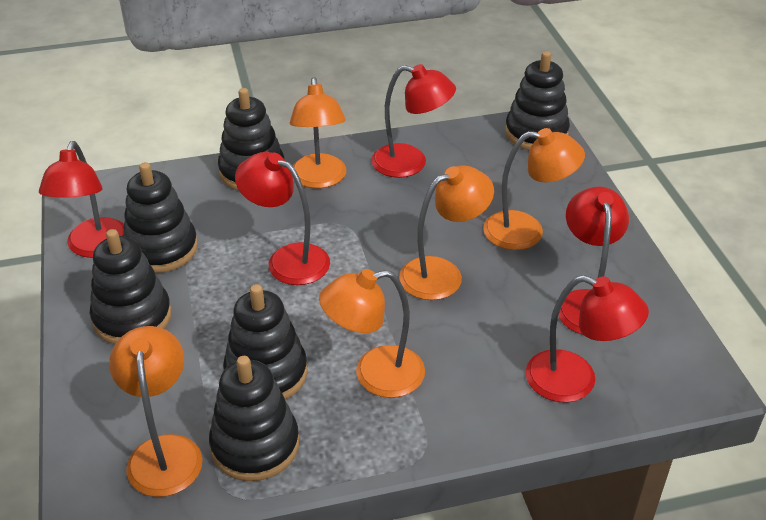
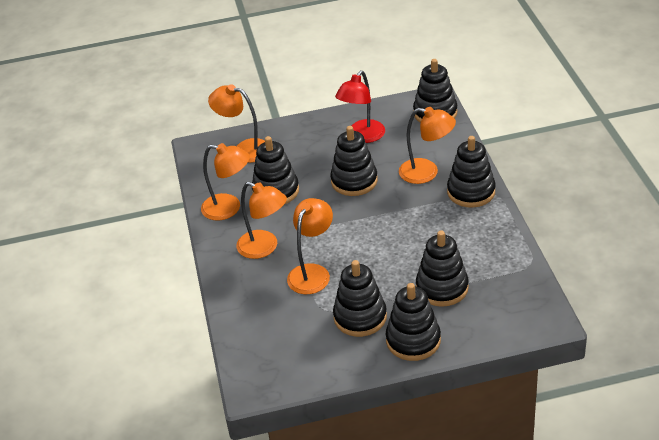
black stacking toy: [90,229,172,344] [123,162,198,273] [209,356,299,481] [218,88,285,190] [223,284,307,400] [505,51,570,150] = 6 -> [252,136,299,204] [330,126,378,196] [333,260,387,337] [386,283,441,361] [413,59,457,123] [416,231,469,307] [447,136,496,207] = 7
red lamp: [39,141,124,258] [235,152,330,285] [371,64,456,178] [526,275,649,403] [558,186,629,335] = 5 -> [335,71,385,143] = 1

